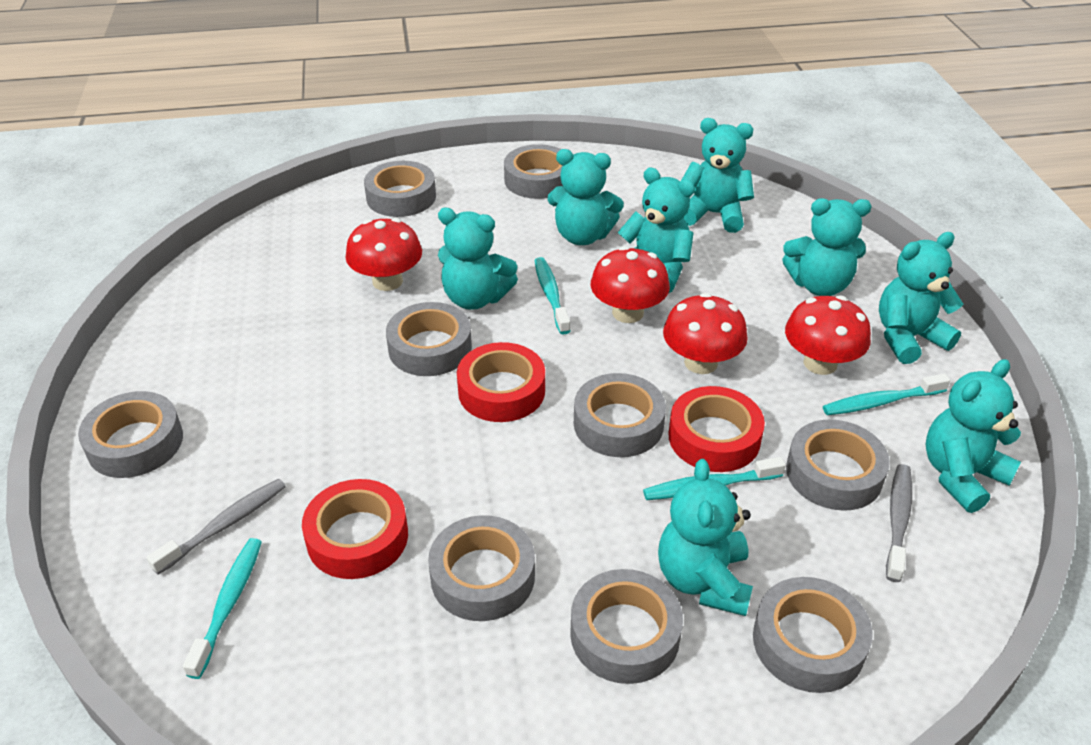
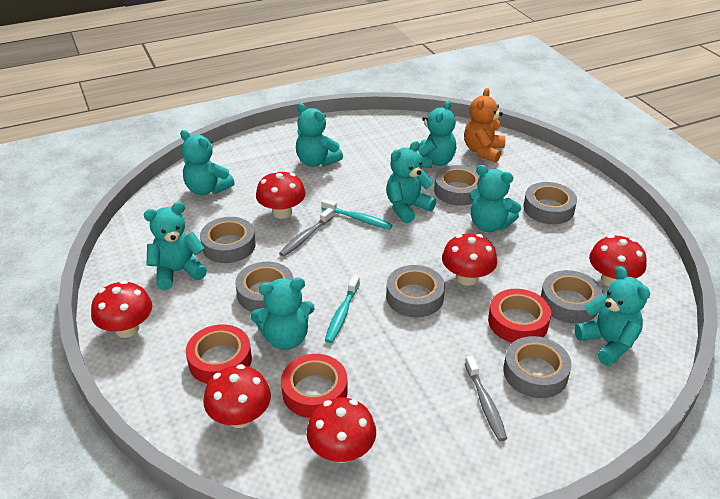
grey tape: [78,391,183,478] [364,161,436,217] [386,302,472,376] [428,515,535,621] [504,144,563,199] [570,569,683,684] [574,373,666,457] [753,577,873,693] [786,419,890,511] = 9 -> [200,217,256,263] [235,262,294,312] [386,265,445,318] [434,165,480,206] [503,336,572,398] [524,182,577,224] [541,270,603,324] = 7
orange teddy bear: none = 0 -> [464,88,506,163] = 1
red mushroom: [345,218,422,291] [591,246,670,323] [663,293,748,374] [785,295,871,375] = 4 -> [91,280,152,338] [203,364,271,428] [256,171,306,219] [307,398,376,463] [442,234,497,286] [589,235,647,287] = 6
turquoise toothbrush: [183,538,262,679] [535,257,570,335] [643,457,786,500] [823,373,950,415] = 4 -> [321,199,392,229] [325,275,360,343] = 2

